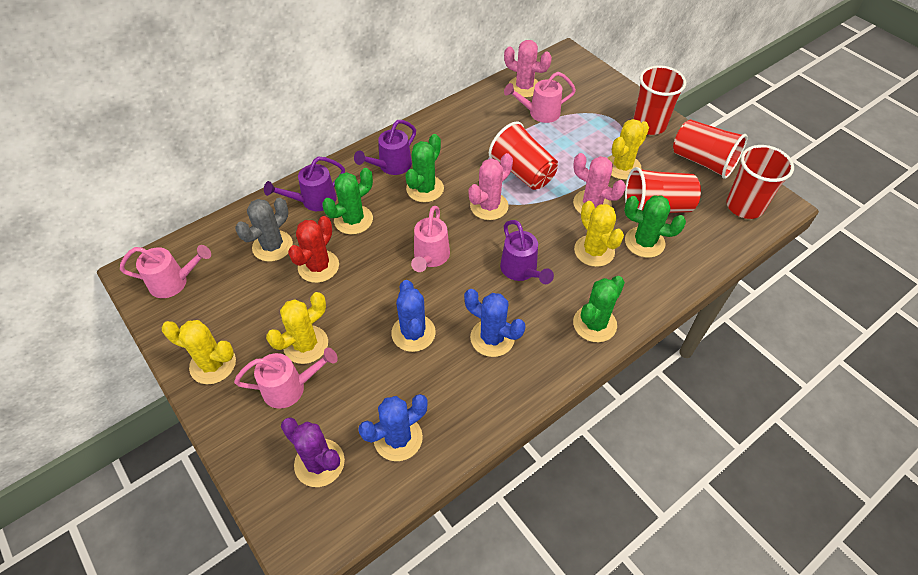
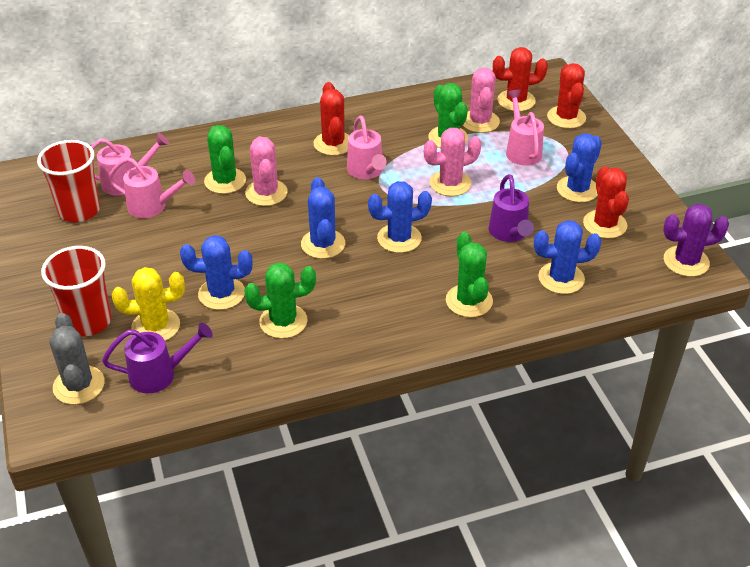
blue cactus: [358,394,428,461] [391,280,436,352] [464,289,526,357] = 3 -> [180,235,253,310] [301,177,345,259] [368,181,432,253] [534,220,602,294] [557,133,602,203] = 5
purple watering can: [264,157,345,211] [354,120,416,175] [500,220,554,284] = 3 -> [102,322,213,393] [489,174,534,242] = 2
red cactus: [288,216,339,283] = 1 -> [314,82,349,156] [493,47,548,111] [547,63,586,129] [583,166,629,239] = 4
red cup: [489,121,558,190] [625,167,701,213] [633,66,686,135] [673,119,748,179] [726,145,794,219] = 5 -> [37,140,100,222] [41,246,111,336] = 2
yellow cactus: [162,320,236,384] [266,292,328,364] [574,201,624,267] [608,119,649,180] = 4 -> [112,267,185,341] = 1

